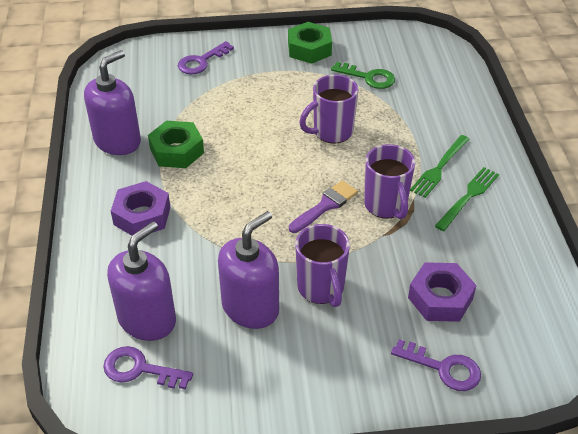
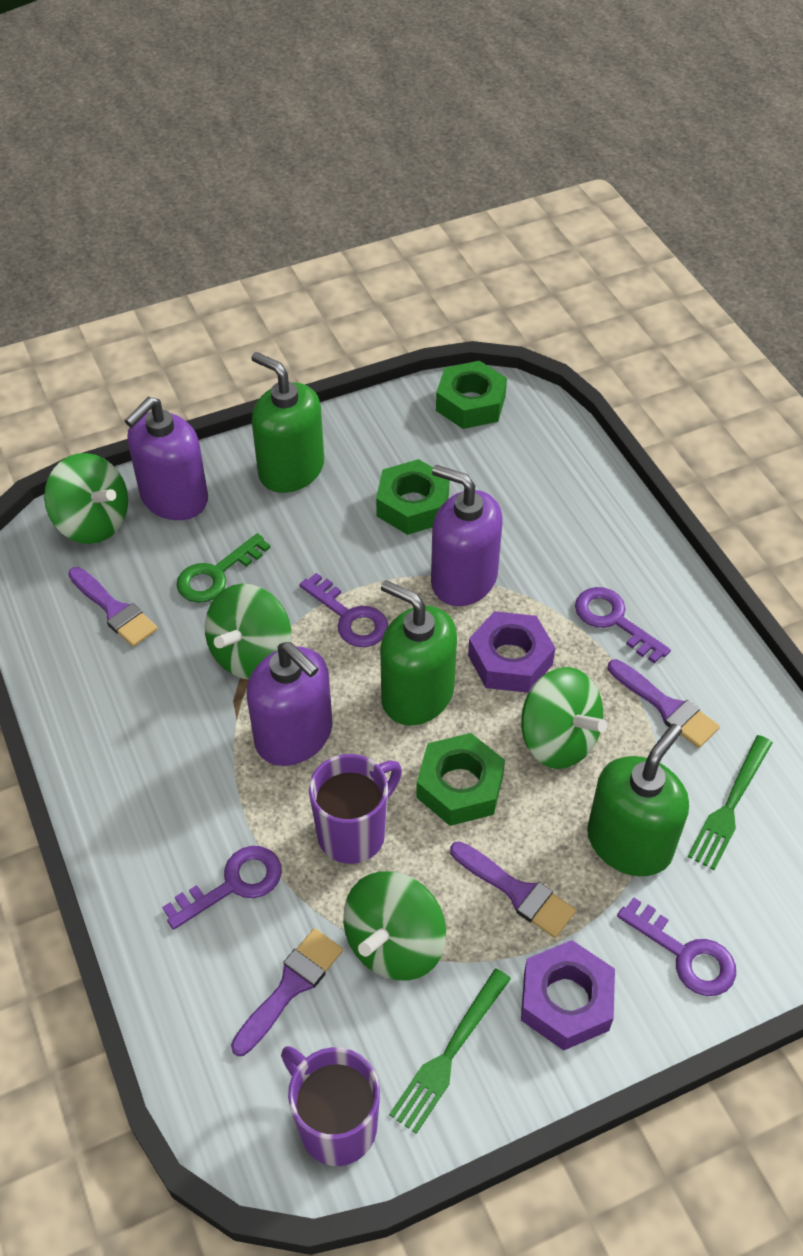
green nut: [148,121,204,168] [288,22,332,64] = 2 -> [376,459,450,535] [416,733,505,826] [436,361,507,429] = 3
green soap dispenser: none = 0 -> [251,352,324,493] [380,580,457,726] [587,724,689,876] = 3
green spinning top: none = 0 -> [44,453,128,544] [205,584,292,680] [343,871,446,981] [521,667,607,769] = 4
purple brush: [289,180,358,233] = 1 -> [68,567,158,647] [231,928,343,1056] [450,841,576,938] [608,659,720,748] = 4
purple key: [103,346,193,389] [178,41,234,74] [391,339,481,391] = 3 -> [162,846,282,930] [299,573,388,647] [575,587,671,664] [617,897,736,996] = 4
purple mug: [295,224,350,307] [299,75,358,144] [364,144,415,219] = 3 -> [281,1046,380,1166] [309,754,402,864] = 2

